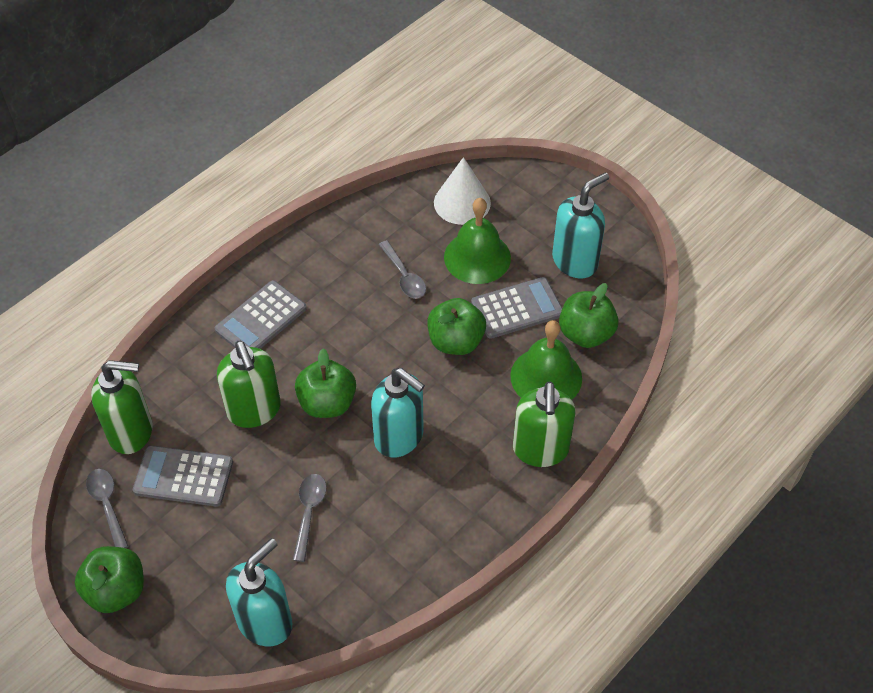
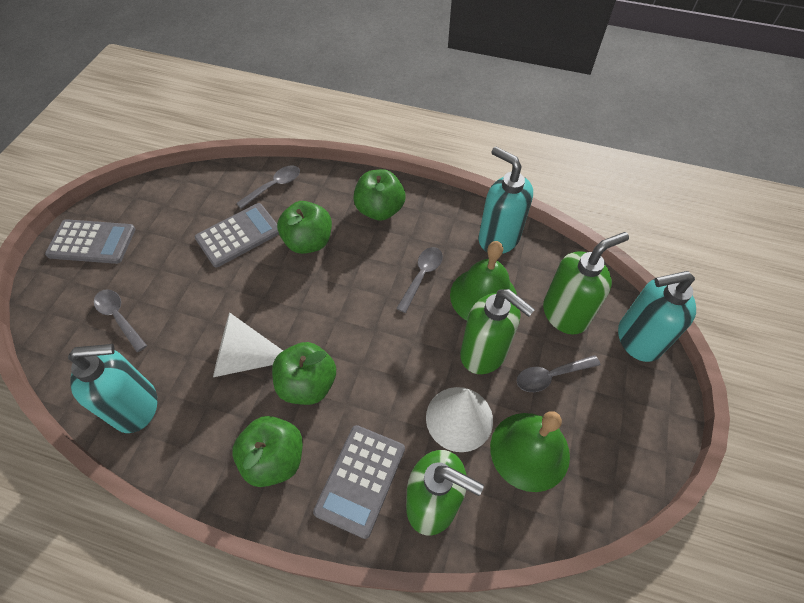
grey spoon: [86,469,129,548] [293,474,327,562] [379,240,426,299] = 3 -> [94,289,147,352] [236,165,300,209] [396,247,443,313] [517,355,600,392] = 4
white cone: [434,157,491,225] = 1 -> [213,313,283,377] [426,387,493,452] = 2

